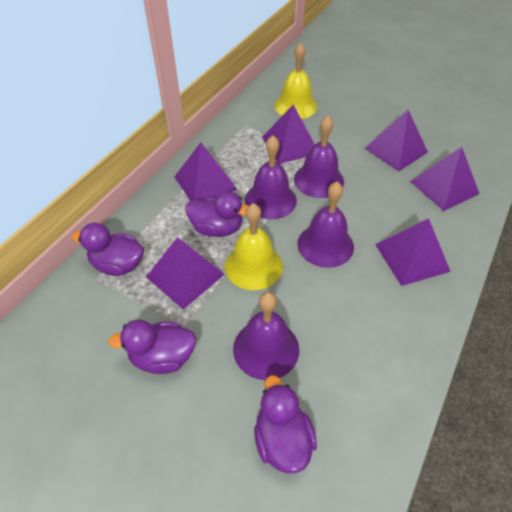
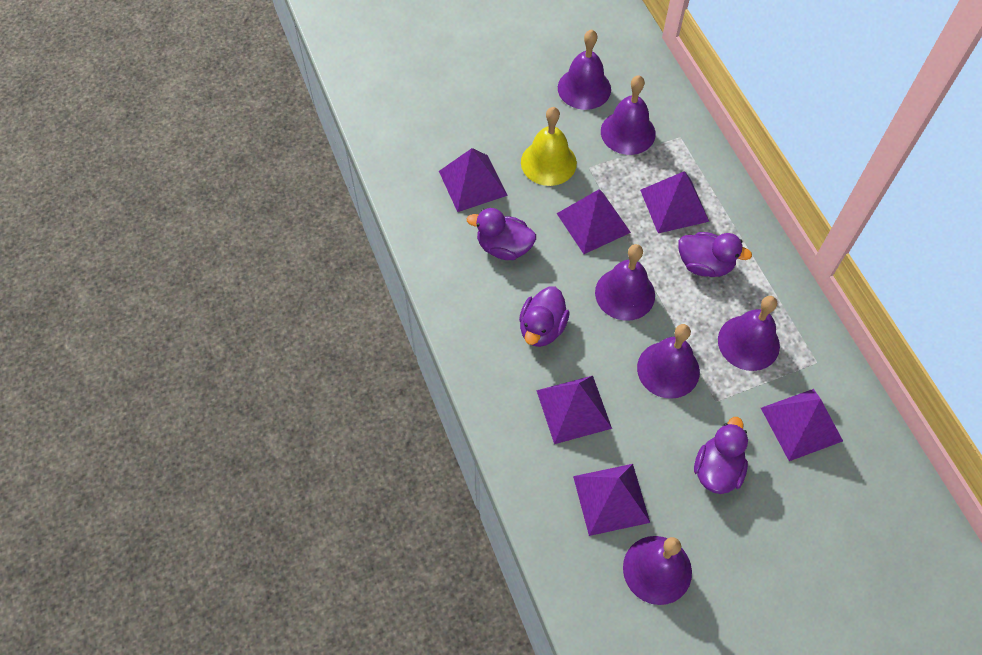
purple bell: [233,291,299,380] [245,136,297,219] [294,115,344,198] [297,182,354,268] = 4 -> [558,29,611,110] [595,244,655,321] [601,75,656,155] [623,536,692,605] [637,324,700,399] [718,296,780,371] = 6
yellow bell: [225,203,283,290] [274,43,318,119] = 2 -> [521,107,577,186] = 1

